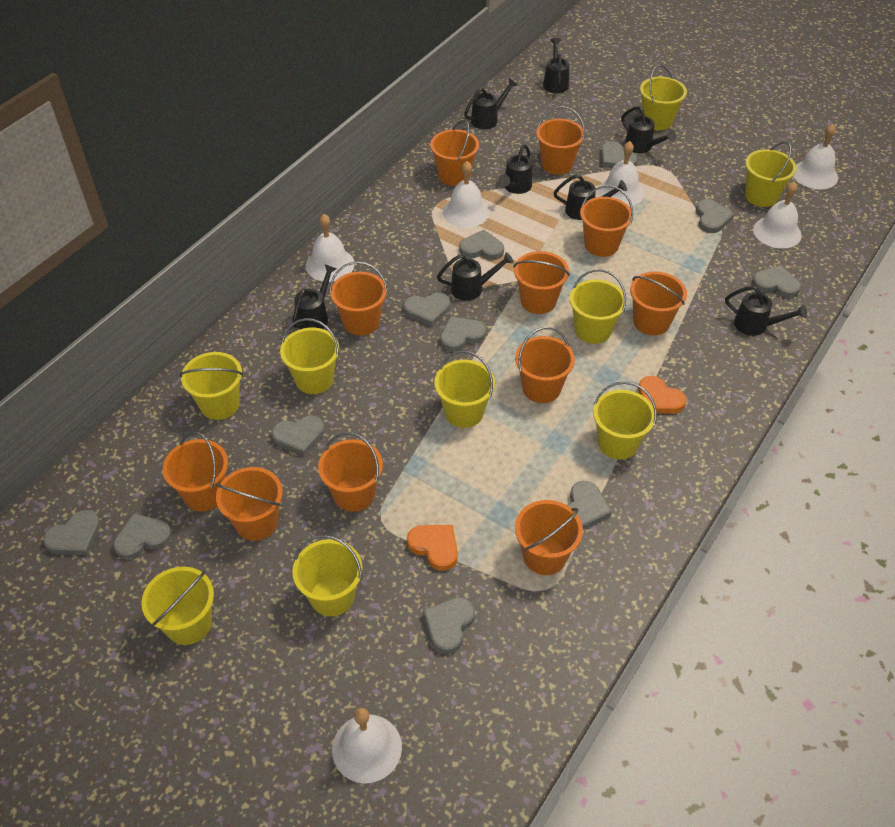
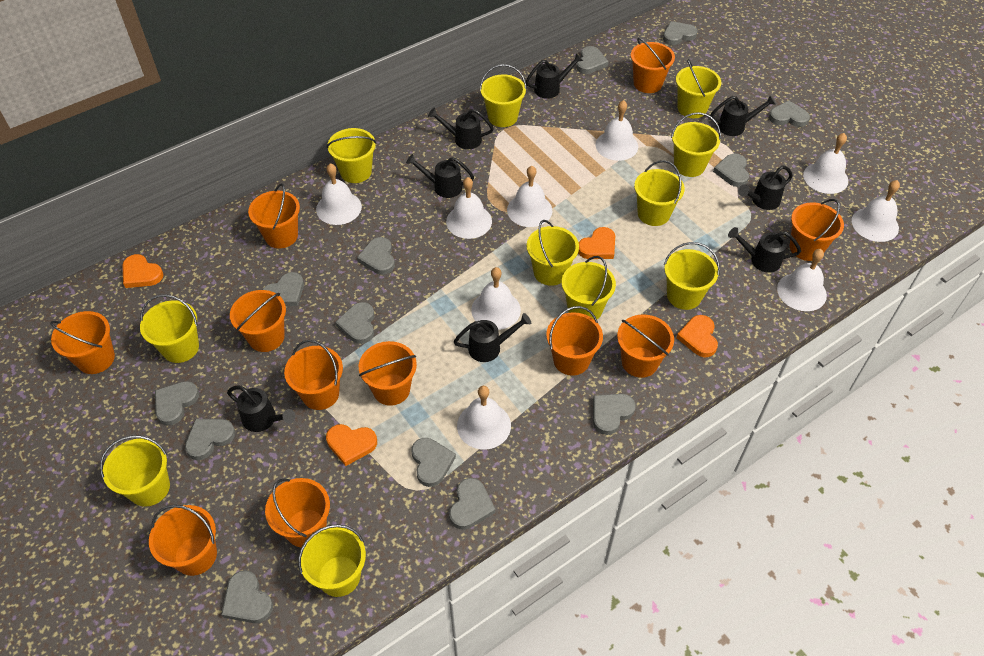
grey heart: [43,510,101,555] [113,514,172,560] [272,415,325,456] [404,293,450,327] [423,597,475,654] [440,316,486,352] [459,230,504,260] [567,481,612,530] [601,141,638,168] [696,199,734,233] [752,265,801,298] = 11 -> [155,381,199,426] [185,419,235,460] [221,570,273,623] [262,272,304,306] [335,302,374,344] [357,237,395,275] [412,438,456,487] [449,478,496,530] [576,46,609,74] [593,394,636,435] [663,21,697,45] [713,154,749,187] [769,101,810,127] = 13
orange heart: [407,525,458,571] [638,376,686,414] = 2 -> [122,254,163,288] [326,424,377,466] [578,227,615,259] [676,315,718,358] = 4
white bell: [306,214,355,282] [332,708,402,783] [443,161,489,228] [598,141,644,207] [753,181,802,249] [793,124,838,189] = 6 -> [316,163,362,225] [446,177,492,239] [457,386,511,449] [471,267,521,330] [507,166,552,227] [595,100,638,161] [777,249,827,311] [803,133,848,194] [852,180,900,242] = 9
yellow bucket: [141,567,214,645] [179,352,243,420] [280,318,339,394] [292,535,363,616] [434,351,495,428] [570,269,626,344] [593,381,657,460] [640,65,687,130] [745,141,797,207] = 9 -> [100,436,170,507] [140,294,199,363] [298,524,366,597] [327,128,376,183] [480,64,527,127] [527,220,579,286] [562,256,616,319] [634,160,685,226] [664,242,720,310] [671,112,721,177] [676,59,721,118] = 11

